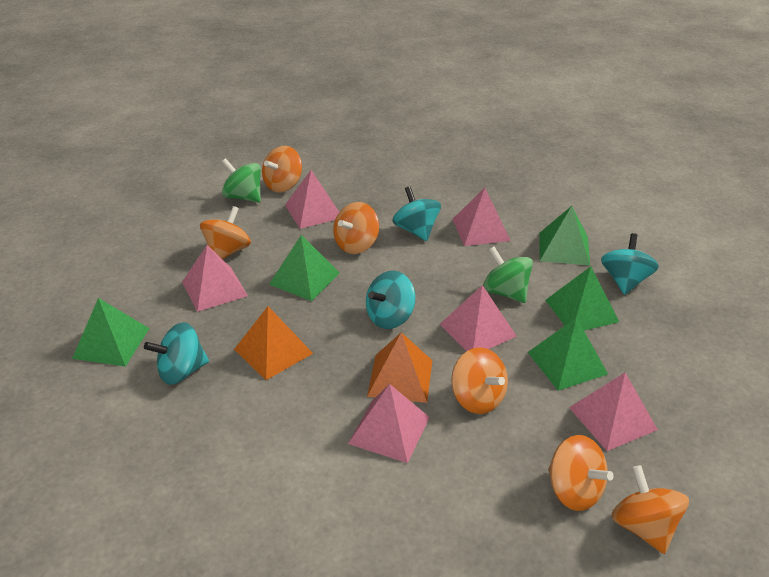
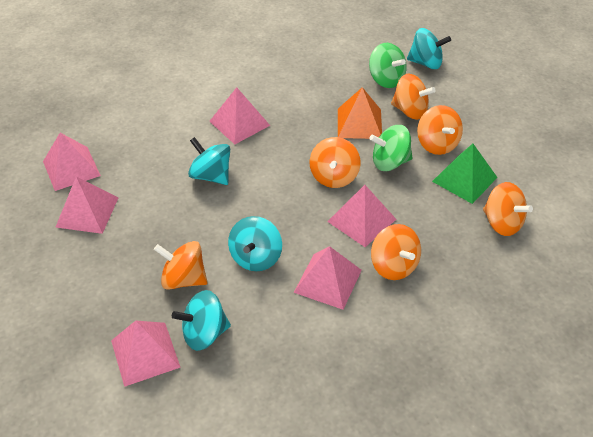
green pyramid: [72,298,150,367] [269,235,340,301] [528,317,608,391] [540,206,590,266] [545,266,619,331] = 5 -> [432,144,498,204] = 1
orange pyramid: [234,306,313,380] [367,332,432,403] = 2 -> [338,87,382,139] = 1

